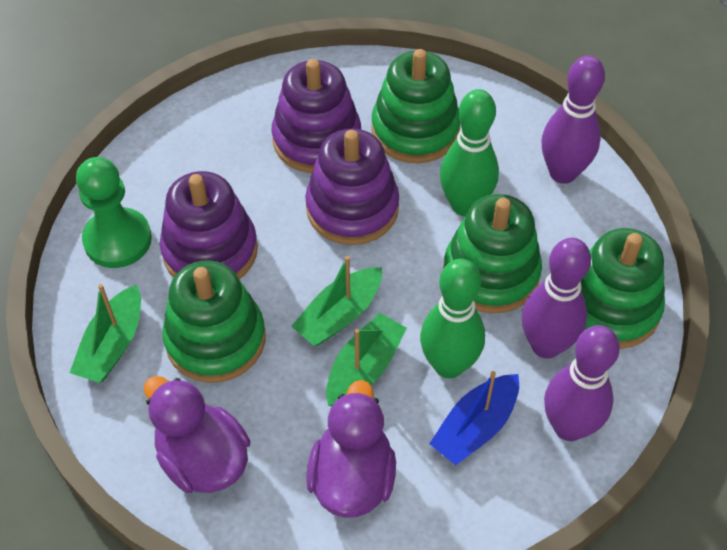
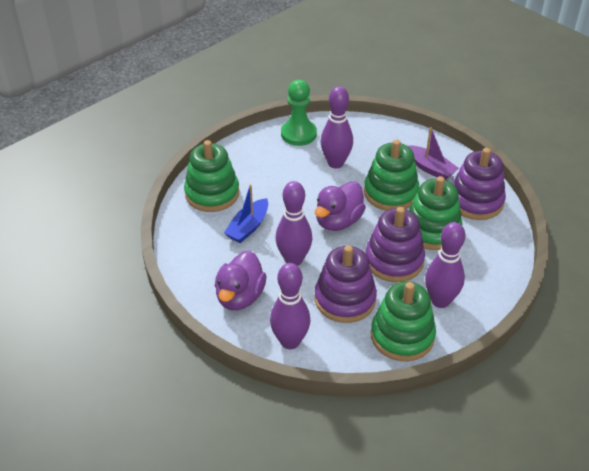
green boat: [70,284,141,383] [291,256,382,346] [326,313,407,406] = 3 -> none = 0
green bowling pin: [420,259,485,378] [440,89,499,216] = 2 -> none = 0
purple boat: none = 0 -> [408,127,459,180] = 1
purple bowling pin: [522,238,591,359] [542,55,605,184] [544,325,620,441] = 3 -> [270,263,310,349] [275,181,312,266] [321,86,353,168] [425,222,465,308] = 4

